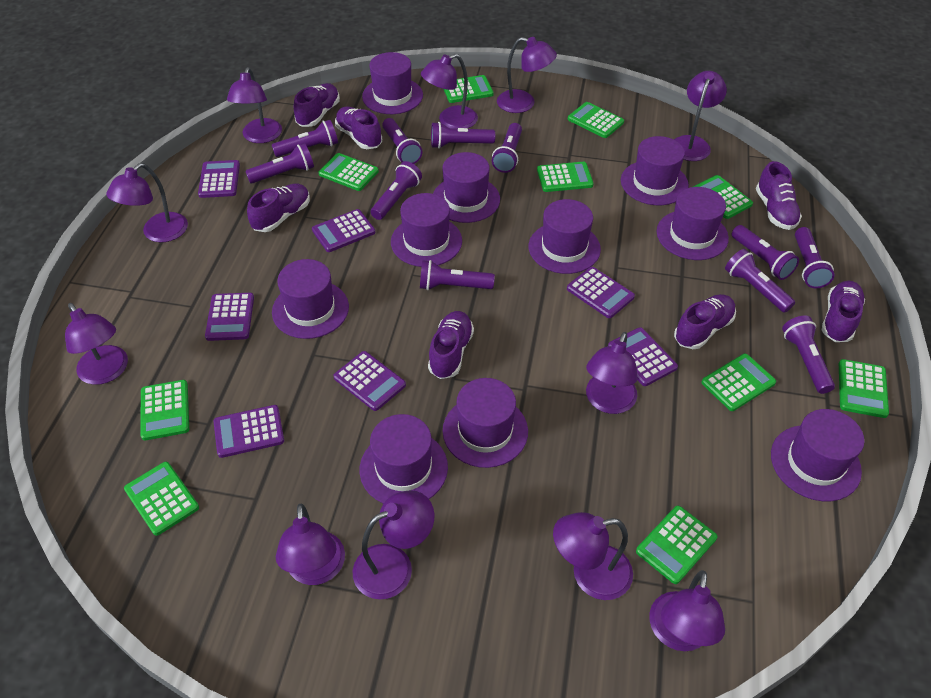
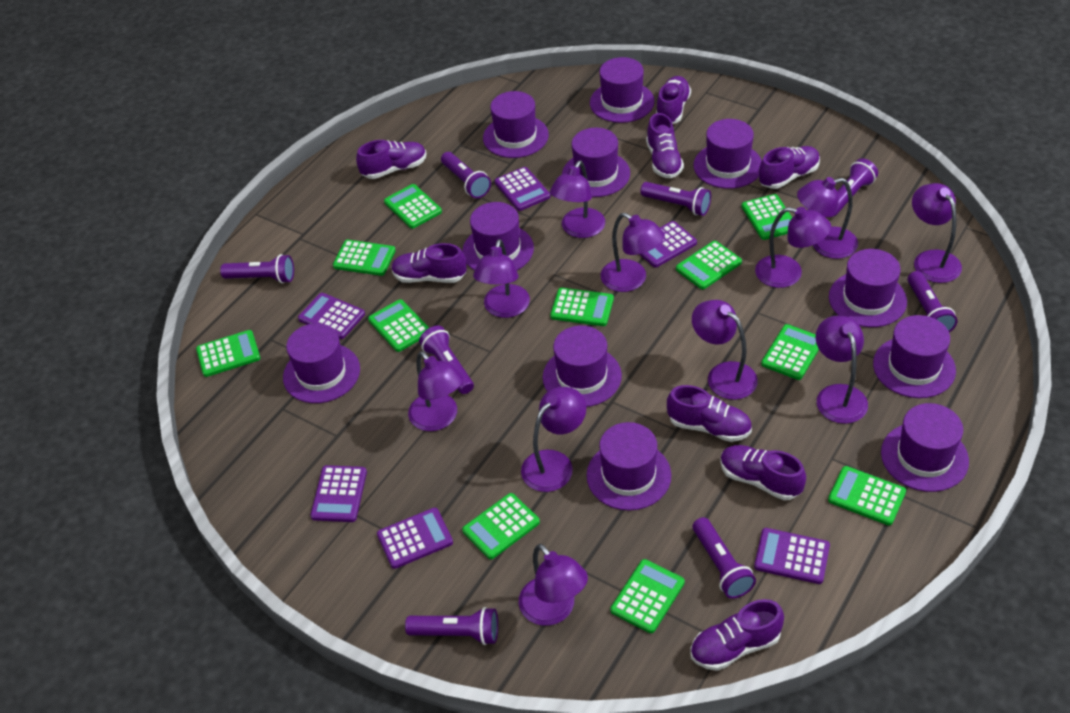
green calculator: [124,462,199,536] [140,380,189,441] [319,153,379,191] [443,75,494,103] [537,162,593,192] [568,102,624,138] [636,506,717,584] [693,175,753,219] [701,354,776,411] [839,359,889,418] = 10 -> [196,330,260,377] [333,240,396,276] [368,299,429,352] [384,184,442,229] [462,493,540,559] [550,288,614,326] [610,559,685,633] [676,241,742,289] [742,194,792,240] [761,324,819,380] [828,466,906,525] = 11
purple calculator: [198,160,240,198] [205,293,254,341] [213,405,284,458] [312,209,375,252] [333,351,406,411] [567,267,635,318] [608,327,678,386] = 7 -> [298,293,365,339] [310,465,367,522] [377,508,453,569] [495,167,550,211] [639,221,697,267] [754,528,830,584] = 6
purple flashlight: [245,143,314,183] [272,120,338,157] [371,161,422,220] [382,118,422,164] [420,260,495,290] [431,122,495,149] [492,123,522,173] [725,249,795,313] [732,225,799,280] [782,316,835,394] [795,227,835,288] = 11 -> [220,254,294,284] [405,607,498,645] [419,326,474,394] [441,152,491,198] [640,182,711,216] [692,517,756,599] [834,158,878,216] [908,271,958,332] = 8
purple hat: [272,259,349,339] [360,414,448,504] [362,52,423,114] [391,193,462,267] [433,152,500,223] [443,378,528,468] [529,199,601,274] [621,136,689,205] [657,187,729,260] [771,409,864,501] = 10 -> [283,323,360,403] [462,202,534,270] [483,91,549,158] [543,326,622,407] [562,128,630,197] [587,422,671,511] [590,57,655,123] [693,119,762,189] [829,249,907,327] [873,315,956,398] [881,403,969,492] = 11
purple shoe: [247,184,310,232] [294,83,340,127] [335,107,382,149] [428,311,474,379] [674,294,736,349] [756,161,802,230] [822,281,865,342] = 7 -> [356,140,426,179] [391,243,467,283] [646,113,684,178] [656,76,691,124] [667,385,752,442] [690,599,784,671] [720,445,806,500] [759,146,820,189] = 8

